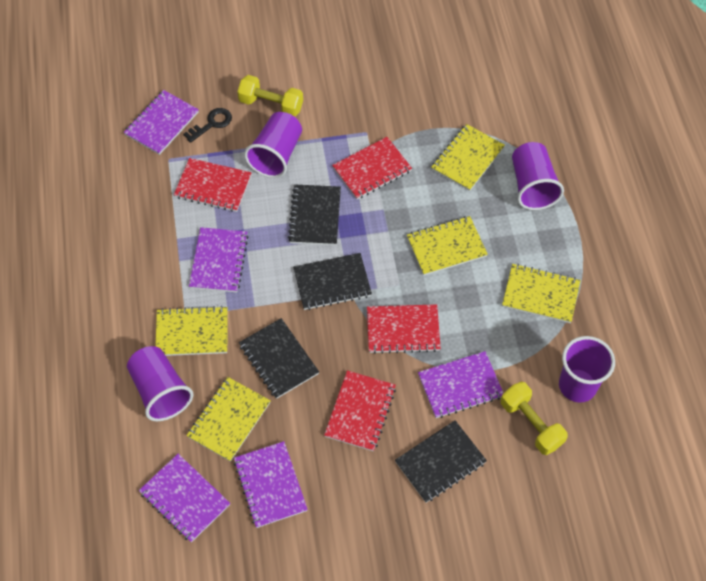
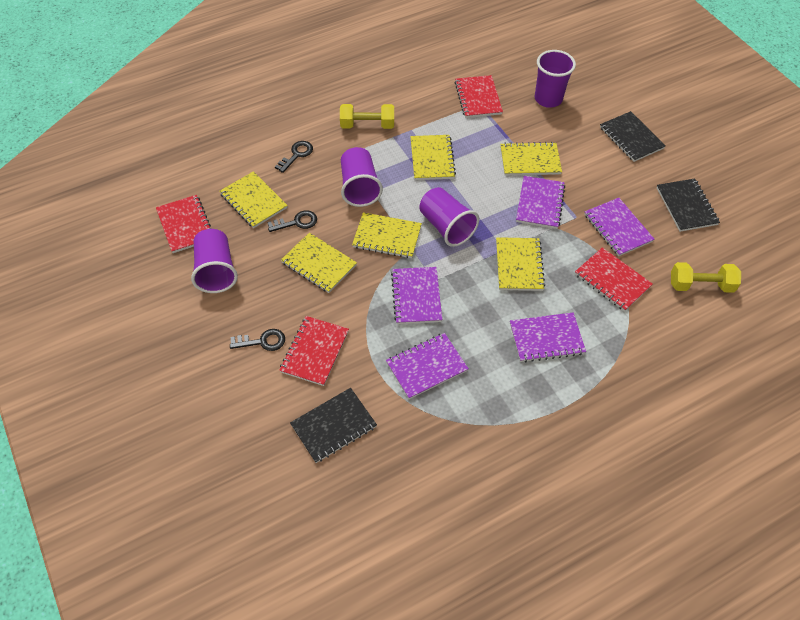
black key: [183,108,232,143] = 1 -> [230,329,285,351] [267,210,317,232] [275,141,313,173] = 3
black notebook: [239,318,319,399] [288,185,341,245] [293,253,372,310] [395,420,487,503] = 4 -> [290,388,377,463] [600,111,666,162] [657,179,720,232] = 3
yellow notebook: [155,306,228,356] [186,377,271,462] [407,216,488,275] [431,124,505,191] [502,264,581,323] = 5 -> [219,171,288,228] [281,233,357,293] [352,212,422,258] [410,135,456,180] [496,237,545,291] [500,142,562,175] = 6

